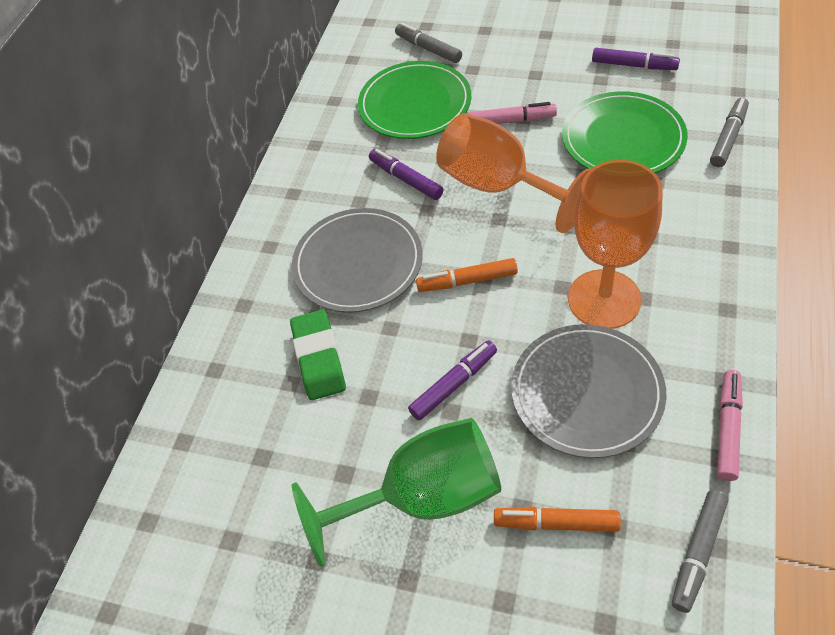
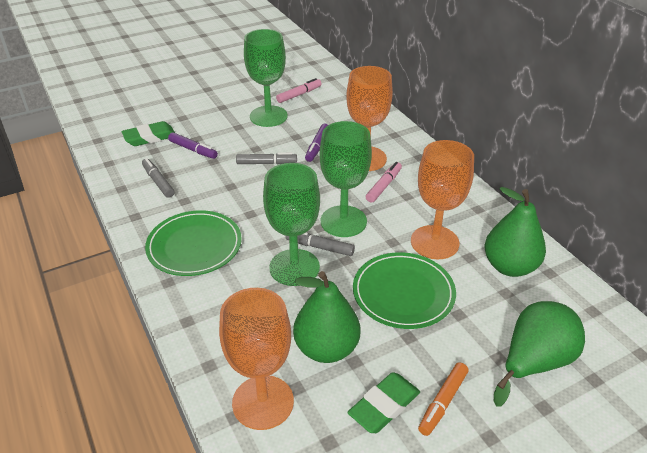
green eraser: [290,310,346,400] = 1 -> [122,121,175,146] [347,372,420,433] = 2
green goblet: [292,418,501,567] = 1 -> [244,29,288,127] [263,163,320,286] [320,121,372,237] = 3
green pear: none = 0 -> [293,271,360,363] [485,187,546,277] [494,301,585,407] = 3
grey plate: [292,208,423,313] [511,324,666,458] = 2 -> none = 0
orange goblet: [436,113,590,233] [568,160,663,329] = 2 -> [219,288,294,430] [346,66,393,171] [411,140,474,259] = 3
orange marker: [416,258,518,292] [494,507,621,532] = 2 -> [418,362,468,436] = 1
purple marker: [369,149,443,200] [408,340,497,420] [592,48,680,70] = 3 -> [168,132,218,159] [305,124,328,162] = 2

